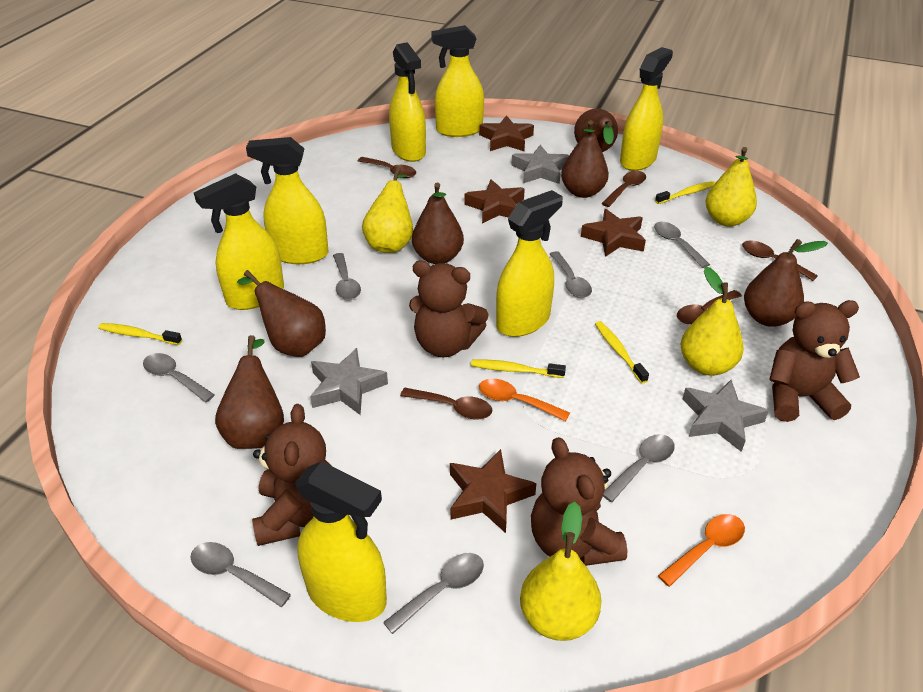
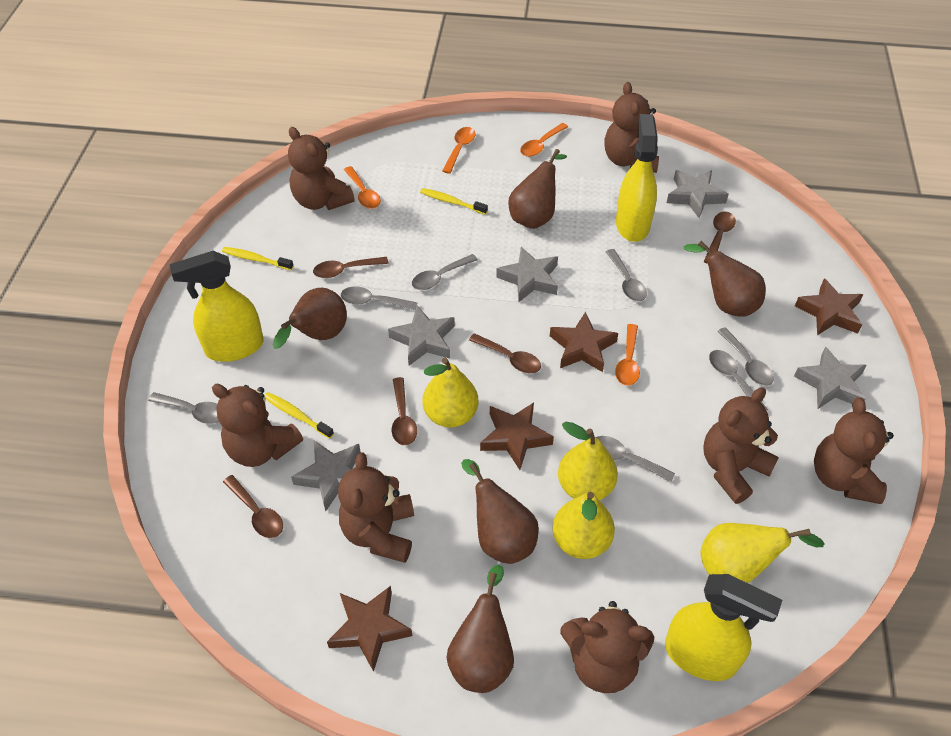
brown pear: [215,335,284,449] [237,270,326,357] [412,183,464,264] [561,120,609,198] [574,109,618,152] [744,239,828,327] = 6 -> [273,288,347,349] [447,565,514,693] [461,459,539,564] [508,149,567,229] [684,241,766,317] = 5
brown teddy bear: [252,404,331,546] [409,260,489,357] [531,437,627,566] [769,300,860,422] = 4 -> [212,384,303,467] [288,127,355,210] [338,452,414,563] [560,601,654,693] [604,82,659,173] [703,387,779,504] [814,398,894,504] = 7
grey star: [310,348,388,415] [511,145,569,184] [682,380,769,452] = 3 -> [291,441,361,511] [388,306,455,366] [496,247,558,302] [667,170,729,218] [794,346,867,409] = 5
orange spoon: [479,379,570,421] [658,514,745,587] = 2 -> [344,166,381,209] [442,127,475,174] [520,123,568,157] [615,324,640,386] = 4
yellow spray bottle: [194,173,284,310] [246,137,328,264] [295,461,387,622] [389,42,426,162] [431,25,484,137] [496,190,563,337] [620,47,673,171] = 7 -> [170,251,264,362] [616,114,658,242] [665,574,782,681] = 3
yellow toothbrush: [98,323,182,345] [471,360,566,378] [595,321,649,383] [655,181,716,204] = 4 -> [222,247,294,270] [265,392,334,439] [420,188,488,214] = 3

